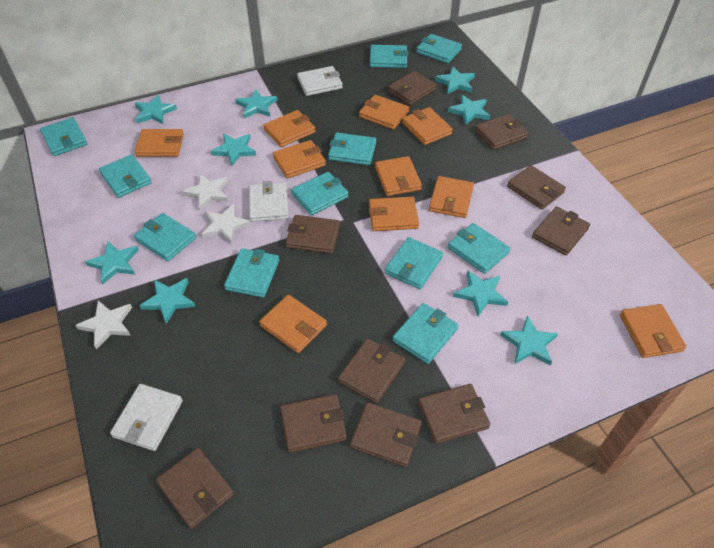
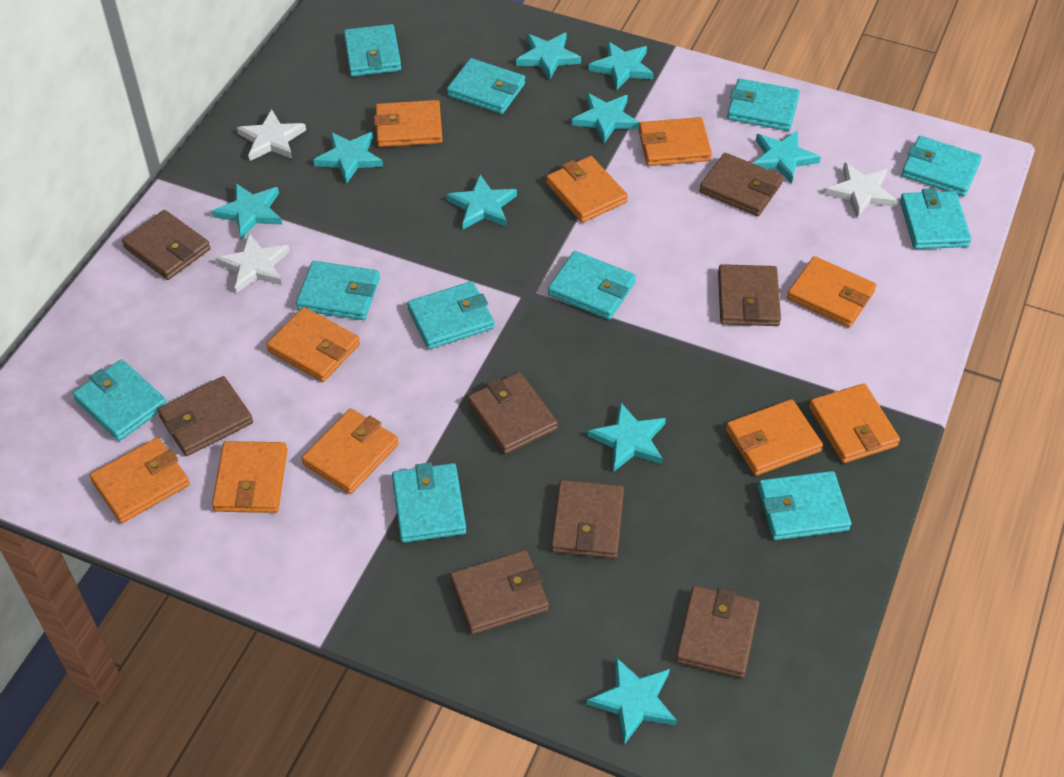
brown wallet: [156,448,234,529] [280,394,347,453] [286,215,340,254] [338,338,405,404] [350,402,422,467] [388,71,437,105] [418,384,490,444] [475,114,529,150] [507,165,566,210] [532,206,590,256] = 10 -> [122,210,211,280] [157,376,253,456] [450,550,549,635] [468,372,558,454] [551,480,624,559] [675,586,759,678] [699,153,783,216] [718,264,781,326] = 8
white wallet: [110,384,183,451] [249,181,289,222] [297,66,343,96] = 3 -> none = 0

